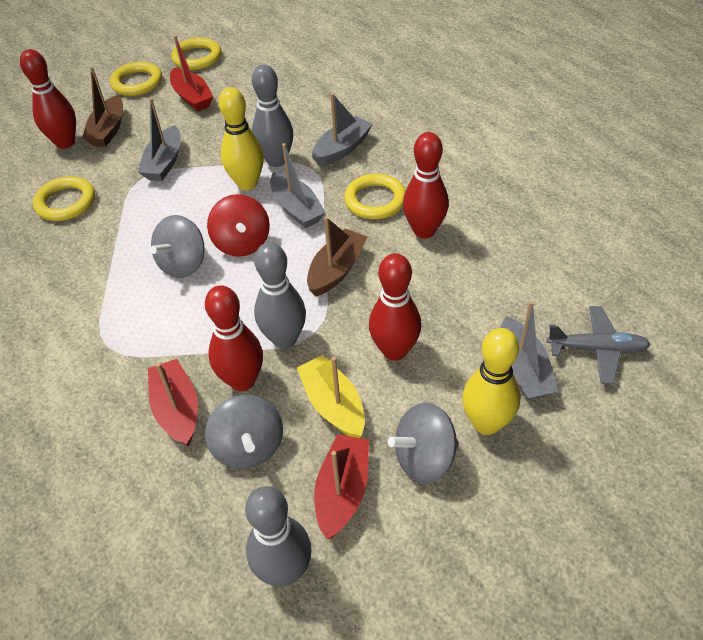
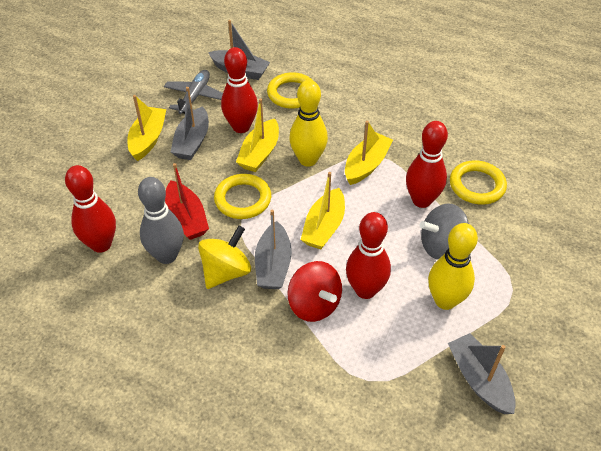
brown boat: [82,67,123,147] [307,216,367,296] = 2 -> none = 0
grey bowling pin: [245,486,312,586] [252,65,293,167] [254,242,306,349] = 3 -> [138,177,184,264] = 1
grey spinning top: [150,215,205,278] [205,395,283,469] [388,403,459,483] = 3 -> [419,203,469,260] = 1
red boat: [148,359,198,447] [170,35,213,111] [314,434,369,539] = 3 -> [165,163,209,240] = 1
yellow boat: [297,355,365,438] = 1 -> [127,95,167,161] [236,98,279,172] [301,172,345,249] [345,121,393,185] = 4
yellow ring: [33,176,95,221] [110,62,162,96] [171,37,221,70] [344,174,406,219] = 4 -> [214,174,271,219] [267,72,312,109] [450,160,507,205] = 3
yellow spinning top: none = 0 -> [198,226,251,289] = 1

